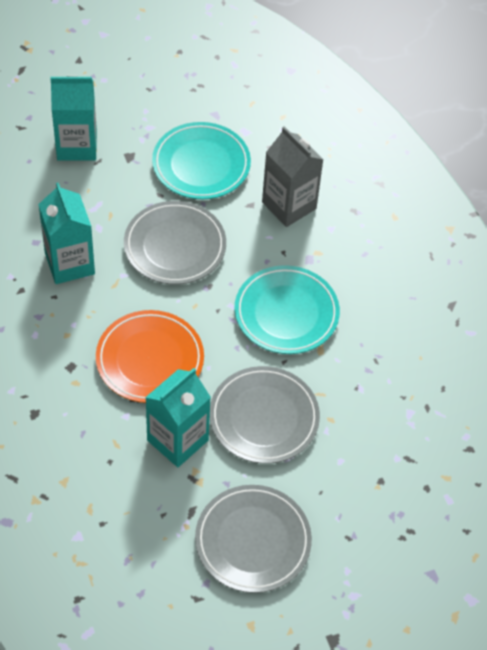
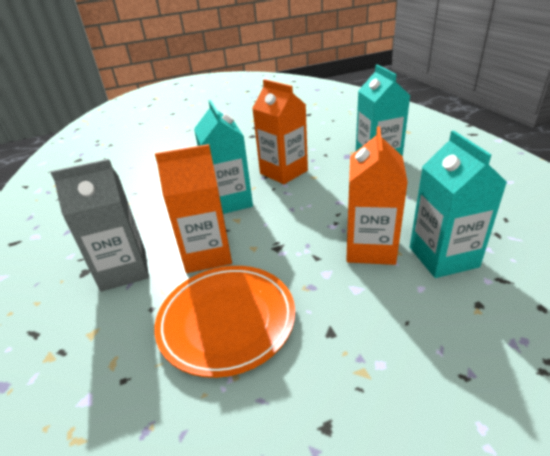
grey plate: [124,201,226,285] [195,485,312,593] [210,366,320,464] = 3 -> none = 0
orange carton: none = 0 -> [155,144,232,273] [252,79,308,184] [346,126,408,265] = 3
turquoise plate: [152,122,251,199] [234,265,340,354] = 2 -> none = 0

